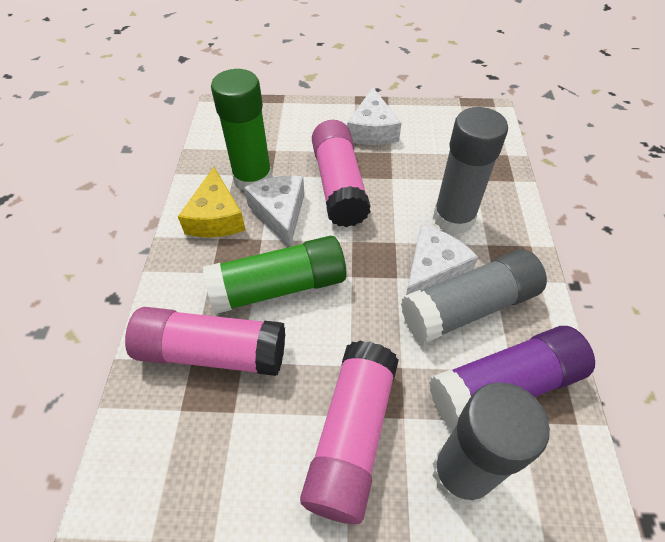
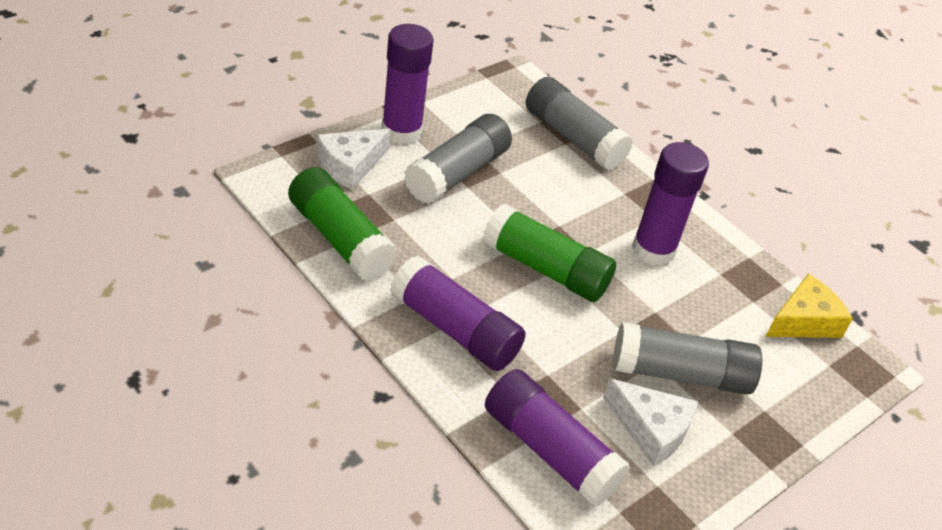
pink glue stick: [125,307,285,376] [300,341,399,524] [312,120,371,227] = 3 -> none = 0
purple glue stick: [429,326,595,431] = 1 -> [381,24,433,145] [390,256,526,371] [485,369,630,507] [632,142,709,266] = 4
white cheese: [244,176,305,247] [347,87,401,145] [406,225,478,295] = 3 -> [316,129,391,190] [603,378,698,466] = 2

